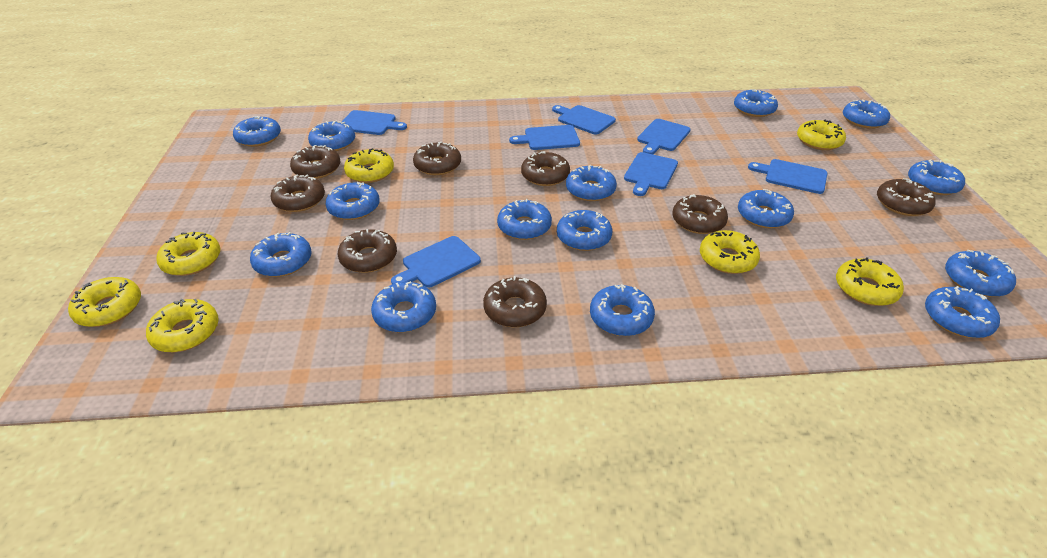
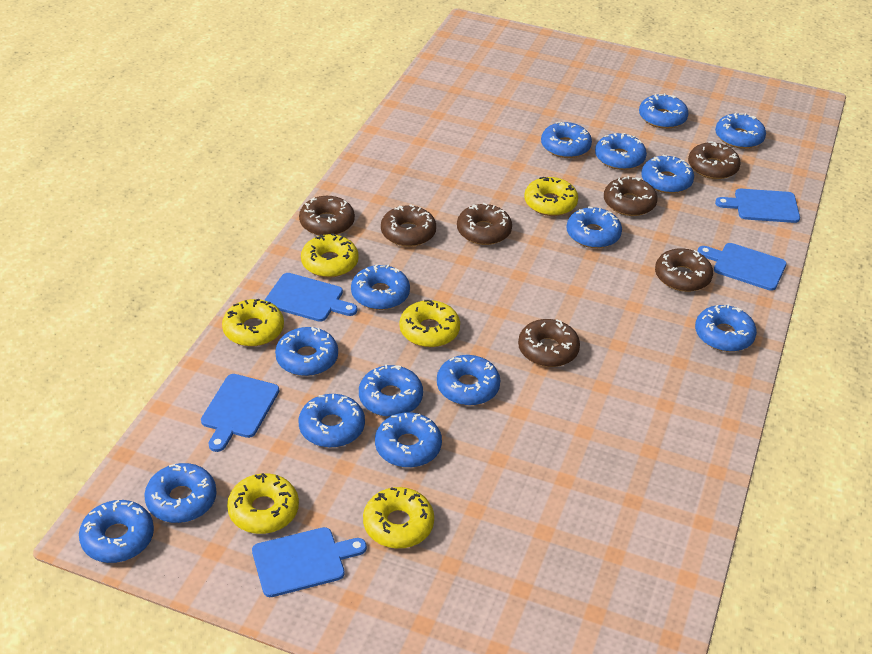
blue cutting board: [342,110,407,135] [391,236,481,288] [509,125,580,150] [552,105,616,135] [624,152,678,196] [637,119,691,154] [748,159,828,194] = 7 -> [201,374,279,452] [252,527,367,597] [264,273,357,322] [698,243,787,291] [715,189,800,223] = 5
brown donut: [270,174,325,212] [290,145,341,179] [338,229,397,273] [413,142,461,175] [483,276,547,327] [521,151,570,186] [672,194,728,234] [877,178,935,216] = 8 -> [299,196,355,236] [381,204,436,247] [457,203,512,245] [518,319,580,367] [604,176,658,216] [655,248,713,292] [688,142,741,179] = 7
yellow donut: [68,277,141,327] [146,299,219,352] [156,232,220,276] [344,148,394,183] [700,230,760,274] [797,120,846,150] [836,257,904,306] = 7 -> [222,299,284,347] [227,473,299,534] [301,233,359,278] [363,487,434,548] [399,300,460,347] [524,177,578,216] = 6

